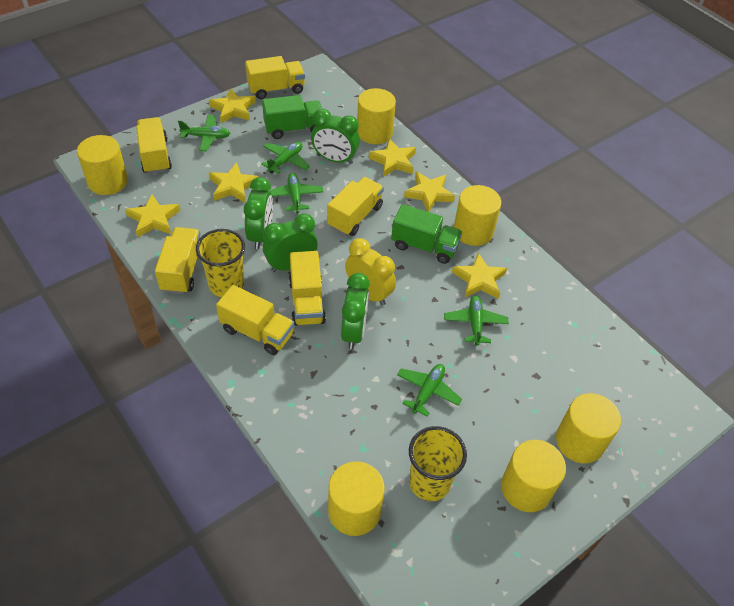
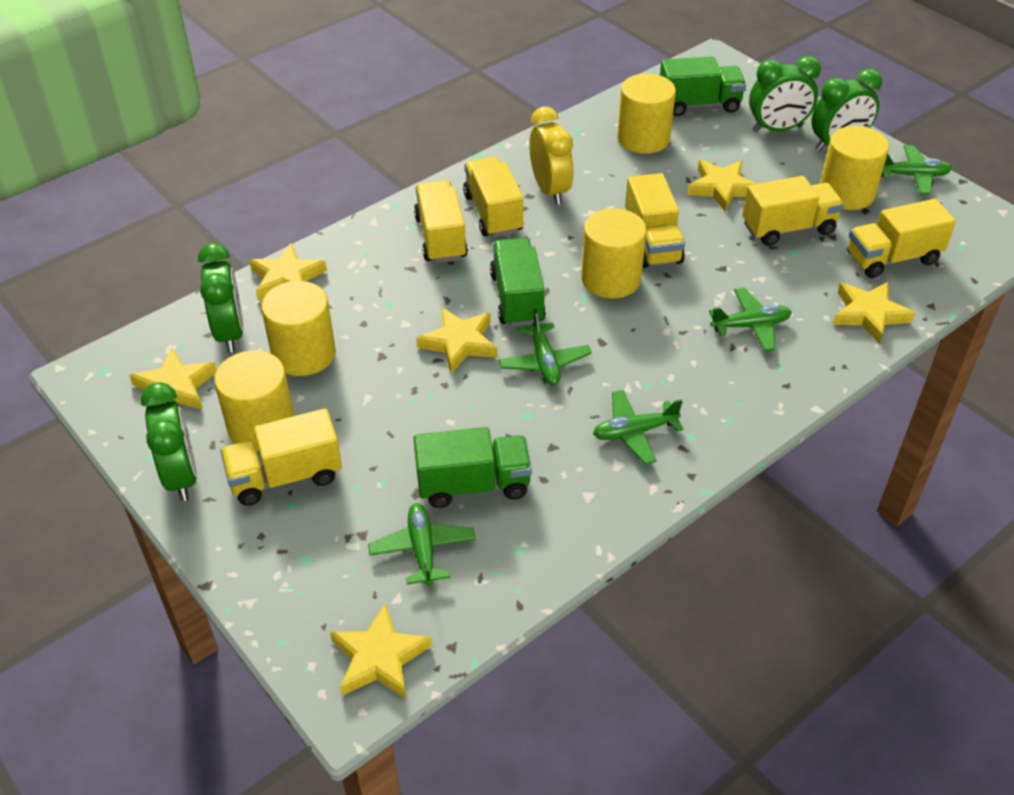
green truck: [262,95,322,139] [391,204,462,264] = 2 -> [414,427,532,508] [490,238,546,327] [660,56,746,116] = 3
yellow cup: [196,229,245,297] [409,426,467,501] = 2 -> none = 0
yellow cylinder: [77,135,128,195] [328,461,385,536] [357,88,396,144] [454,185,501,246] [501,440,566,512] [556,393,621,463] = 6 -> [214,350,294,451] [261,281,336,376] [581,208,646,298] [617,73,676,154] [820,126,889,210] = 5

